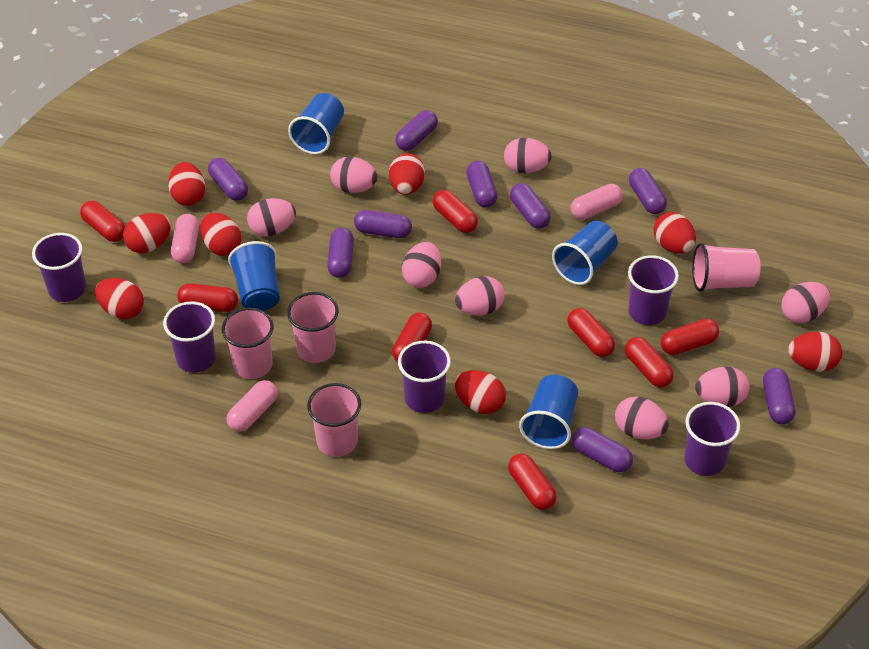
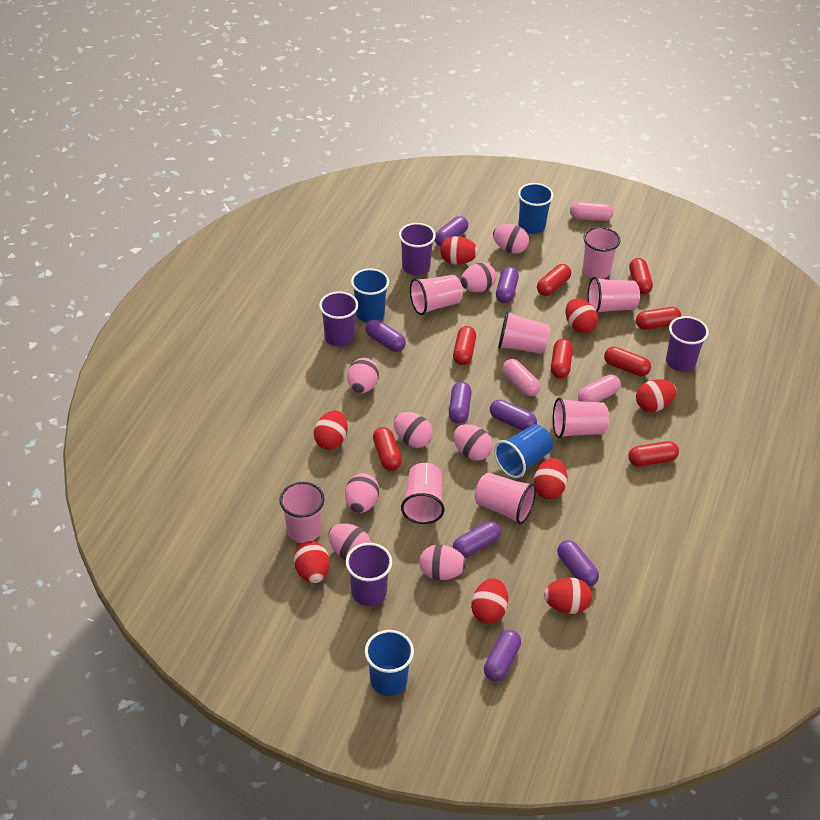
pink cup: [222,307,274,379] [287,292,339,363] [307,383,361,457] [692,243,760,292] = 4 -> [279,482,325,543] [401,463,445,524] [410,275,463,315] [475,473,536,525] [498,311,550,354] [553,397,609,438] [583,227,620,279] [588,277,640,313] = 8
purple capsule: [208,158,248,201] [327,228,354,278] [354,210,412,238] [395,110,438,151] [466,161,498,207] [510,183,551,229] [572,427,633,472] [629,168,667,214] [763,368,795,424] = 9 -> [365,319,406,352] [435,216,468,246] [449,382,472,424] [452,521,501,558] [484,630,521,682] [490,400,537,431] [496,267,519,303] [557,540,599,587] = 8
purple cup: [32,233,86,302] [163,301,216,373] [398,341,451,413] [628,255,679,325] [684,402,740,476] = 5 -> [319,291,358,347] [346,543,392,606] [399,223,436,275] [666,316,709,372] = 4

